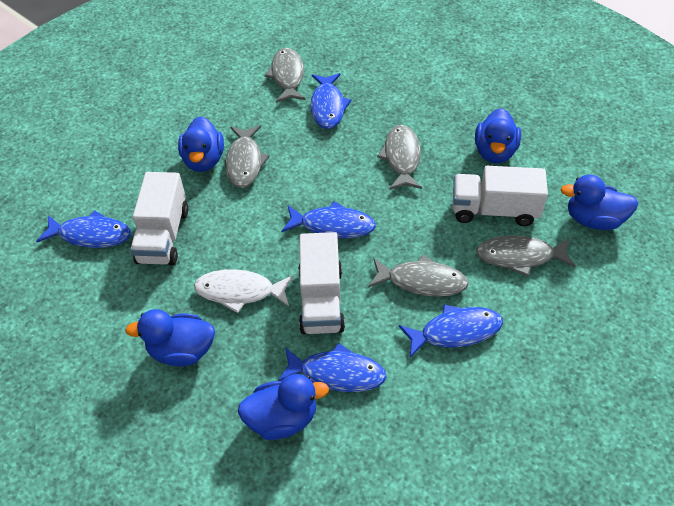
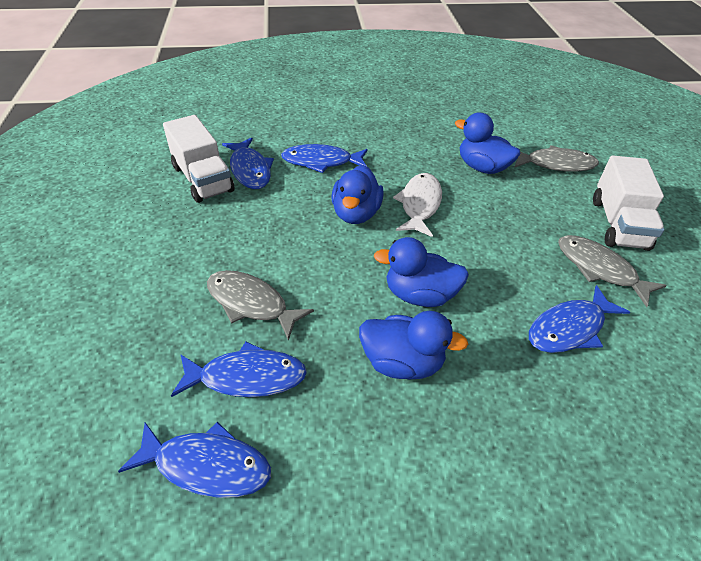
blue duck: [125,309,215,366] [178,116,224,172] [238,374,329,440] [475,108,521,163] [560,175,638,230] = 5 -> [331,165,384,224] [359,311,468,380] [374,237,469,307] [455,112,520,174] = 4
grey fish: [225,126,270,188] [265,48,306,103] [368,255,469,297] [377,125,422,190] [476,235,575,277] = 5 -> [207,270,314,340] [514,145,599,172] [558,235,667,307] = 3
white truck: [130,172,188,265] [298,232,345,334] [453,166,548,226] = 3 -> [163,115,235,203] [593,156,664,251] = 2

